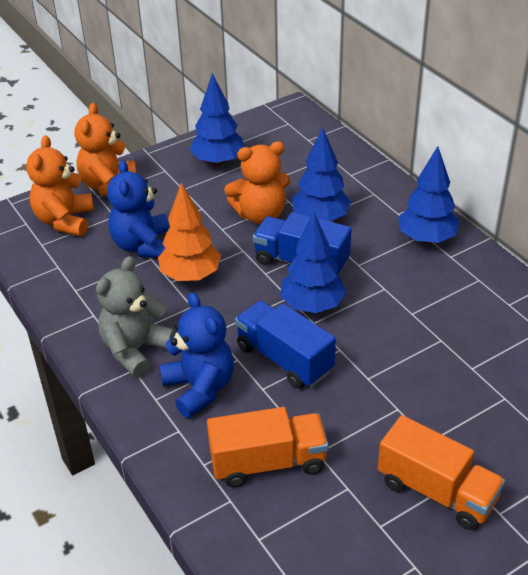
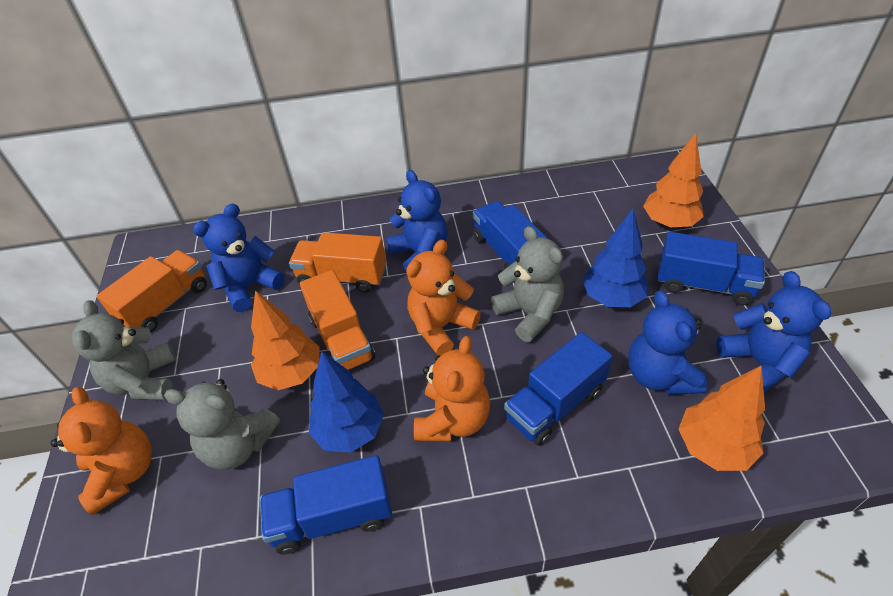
blue teddy bear: [107,160,170,258] [159,292,234,418] = 2 -> [193,204,285,312] [386,170,448,271] [628,290,707,395] [716,271,831,392] = 4
blue tree: [190,73,244,166] [280,212,346,313] [292,127,351,221] [398,146,460,244] = 4 -> [309,352,384,453] [582,209,648,307] = 2
blue truck: [235,300,336,389] [253,212,352,276] = 2 -> [260,455,392,555] [473,201,548,269] [504,332,613,446] [658,232,765,306] = 4
grey teddy bear: [96,256,176,378] = 1 -> [72,300,176,400] [164,379,280,469] [491,226,564,342] = 3
orange tree: [158,183,221,281] = 1 -> [251,290,320,390] [643,133,704,228] [679,365,765,471] = 3
orange truck: [207,407,329,487] [378,415,505,530] = 2 -> [97,250,207,333] [289,232,386,293] [300,270,375,370] = 3

